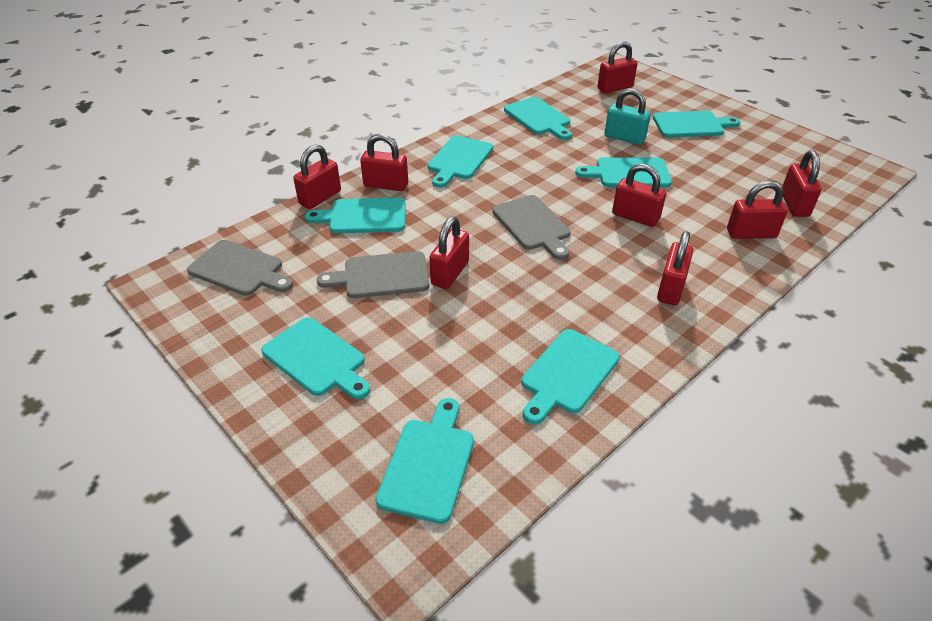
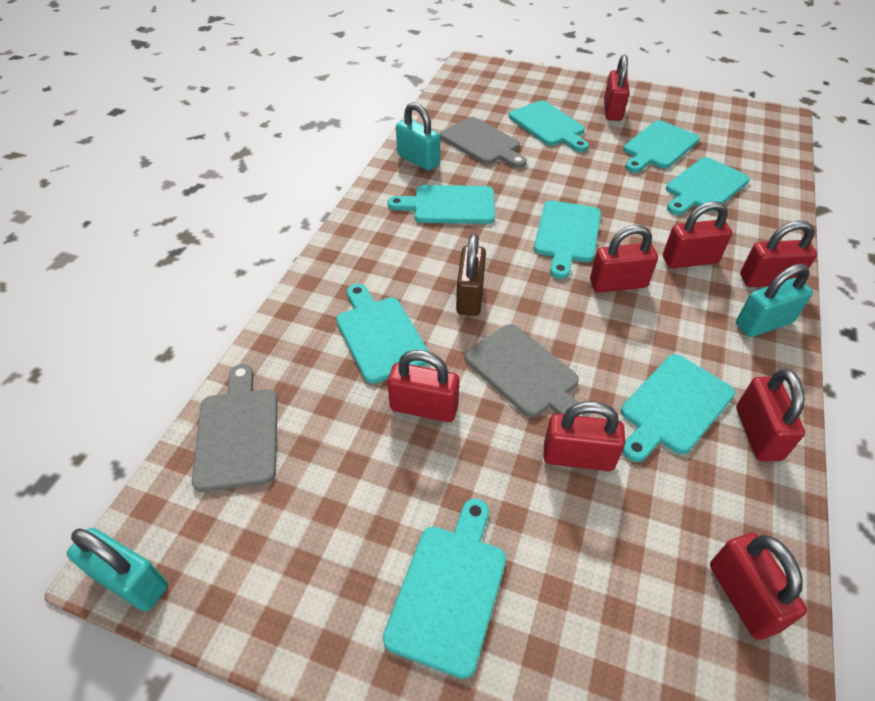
brown padlock: none = 0 -> [456,233,486,316] = 1
turquoise padlock: [605,88,651,145] = 1 -> [67,528,168,611] [396,102,440,171] [736,264,813,337] = 3

